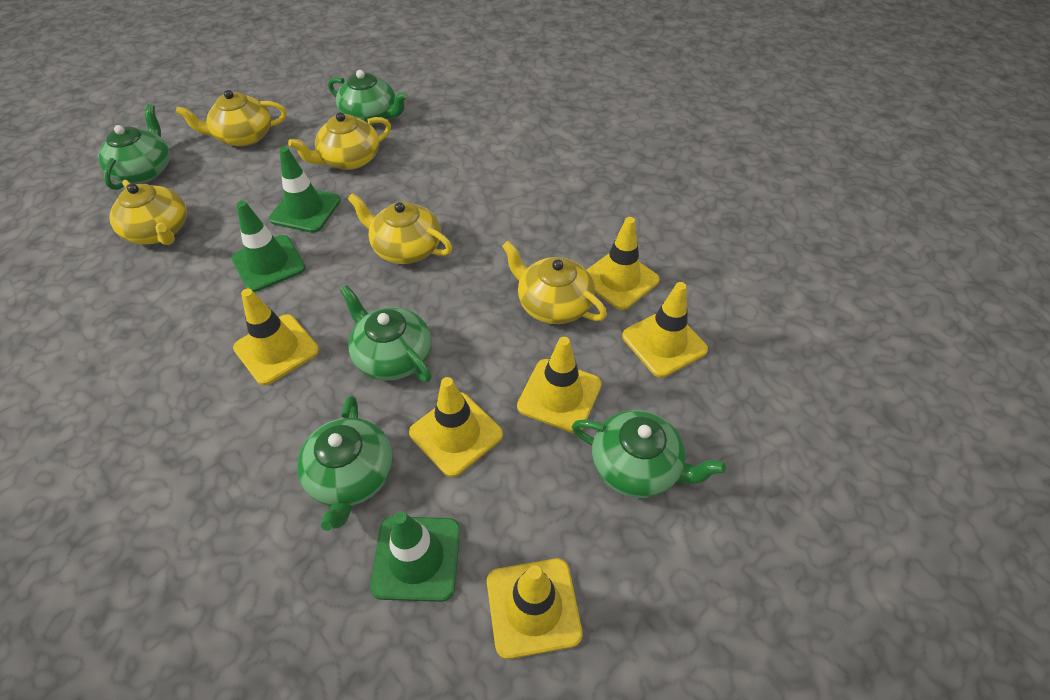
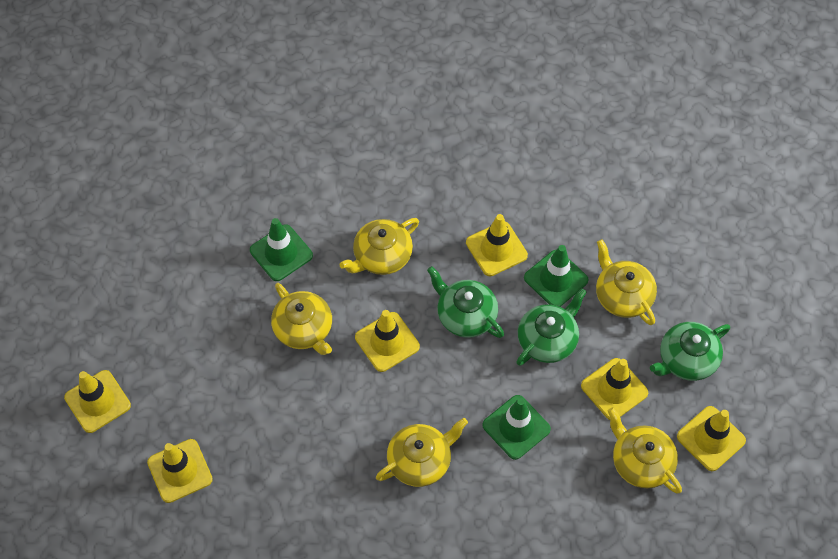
green teapot: [98,104,170,190] [297,395,393,531] [328,70,408,125] [340,285,432,382] [571,410,726,498] = 5 -> [427,266,504,338] [516,288,587,366] [650,322,730,381] = 3

